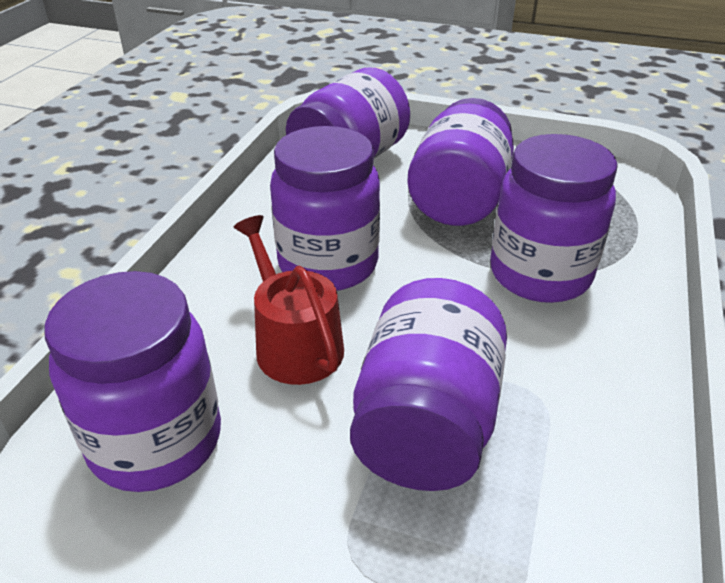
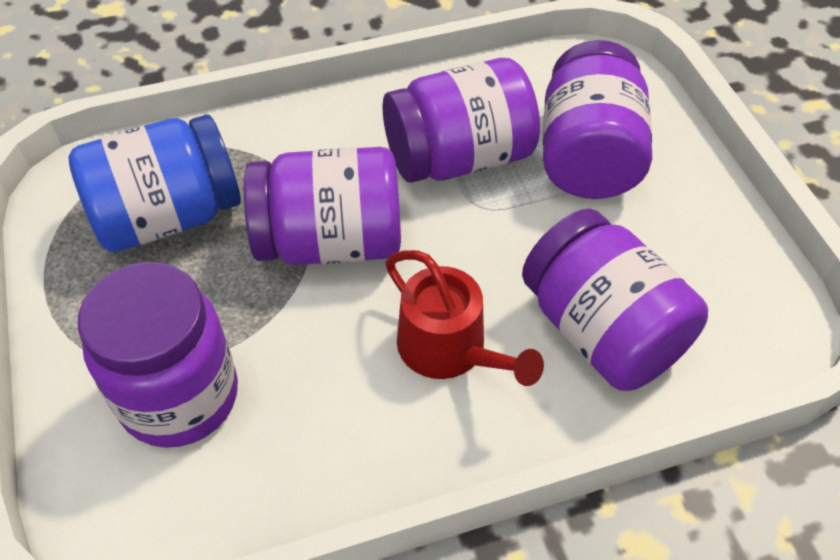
blue jar: none = 0 -> [68,115,241,252] = 1
purple jar: [44,271,221,492] [270,126,380,291] [286,68,410,158] [350,278,507,491] [408,98,514,226] [490,134,618,303] = 6 -> [78,262,238,448] [244,147,401,265] [382,58,540,183] [522,209,708,391] [543,40,652,199] = 5

